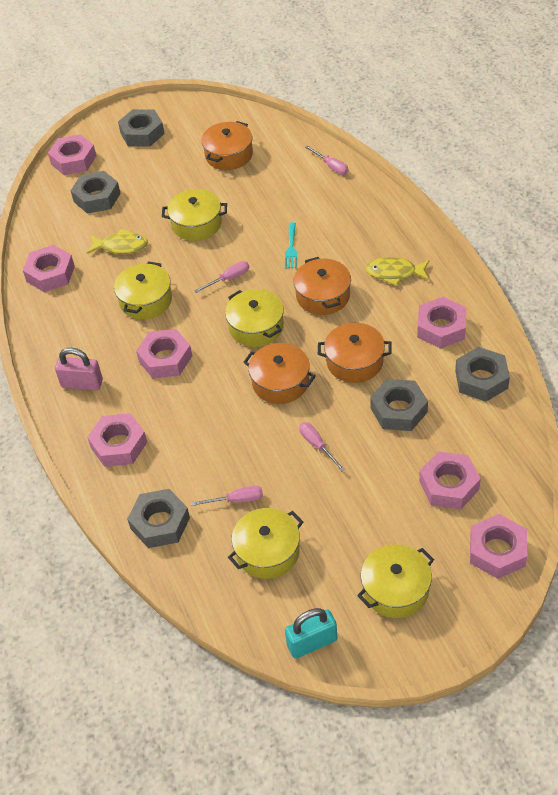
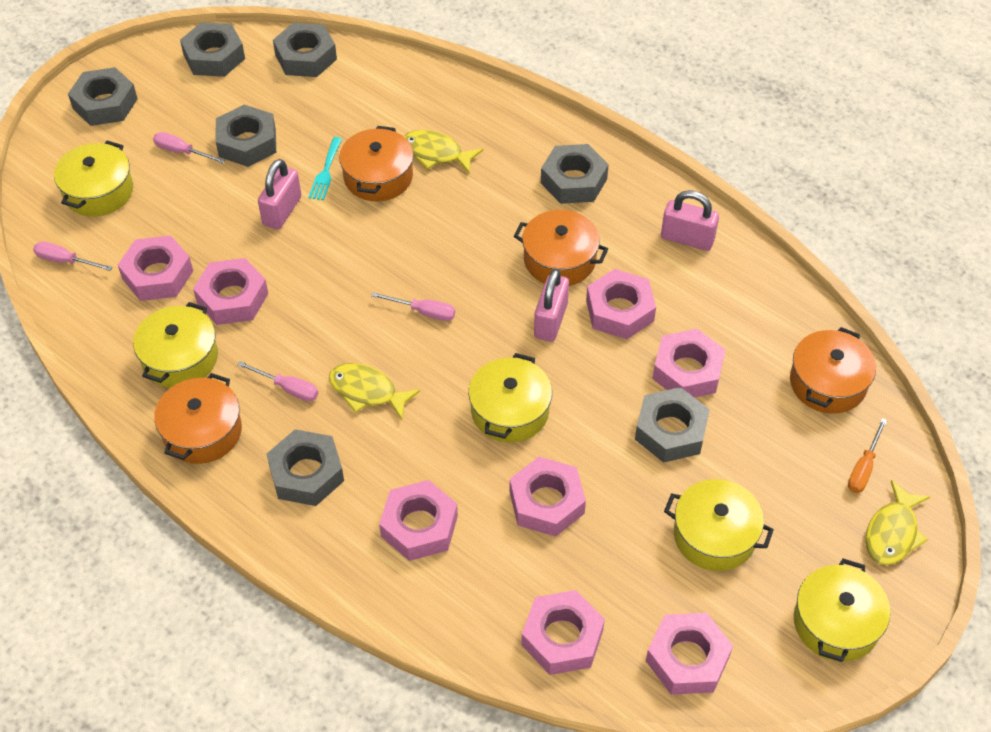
grey nut: [70,171,121,214] [118,109,165,147] [127,489,190,548] [370,379,428,431] [455,347,510,402] = 5 -> [68,67,138,126] [180,22,245,77] [216,105,276,167] [267,429,344,506] [273,23,337,77] [541,144,609,204] [635,387,710,463] = 7
orange screwdriver: none = 0 -> [848,418,887,493] = 1
pink nut: [23,245,75,292] [48,134,96,175] [87,413,147,467] [136,329,192,378] [417,297,466,349] [419,452,481,509] [470,514,527,579] = 7 -> [118,235,193,301] [193,258,268,325] [379,480,458,561] [510,457,586,537] [521,590,605,675] [586,269,656,339] [646,613,733,695] [652,329,725,398] = 8
pink padlock: [55,348,103,390] = 1 -> [258,159,301,230] [534,269,569,342] [661,190,719,251] = 3
turquoise padlock: [285,608,338,659] = 1 -> none = 0
yellow fish: [87,229,148,254] [366,257,430,286] = 2 -> [329,363,420,420] [404,130,483,173] [866,480,930,565] = 3

